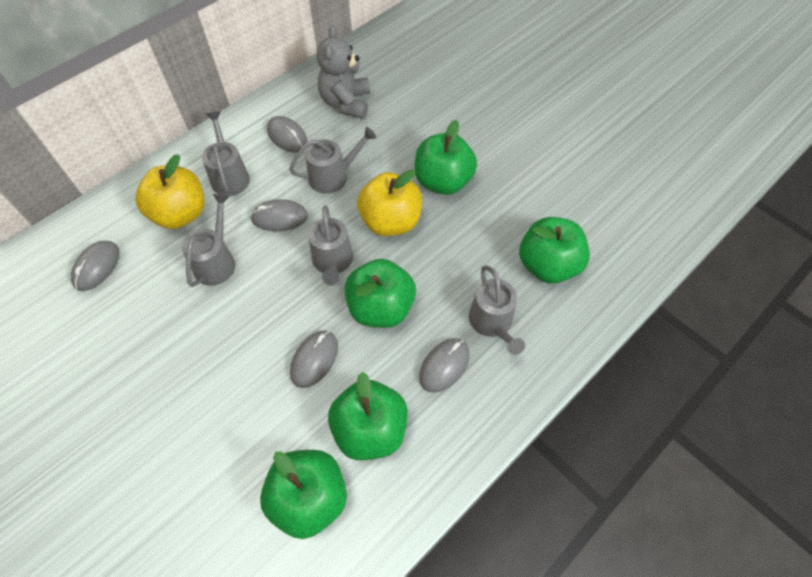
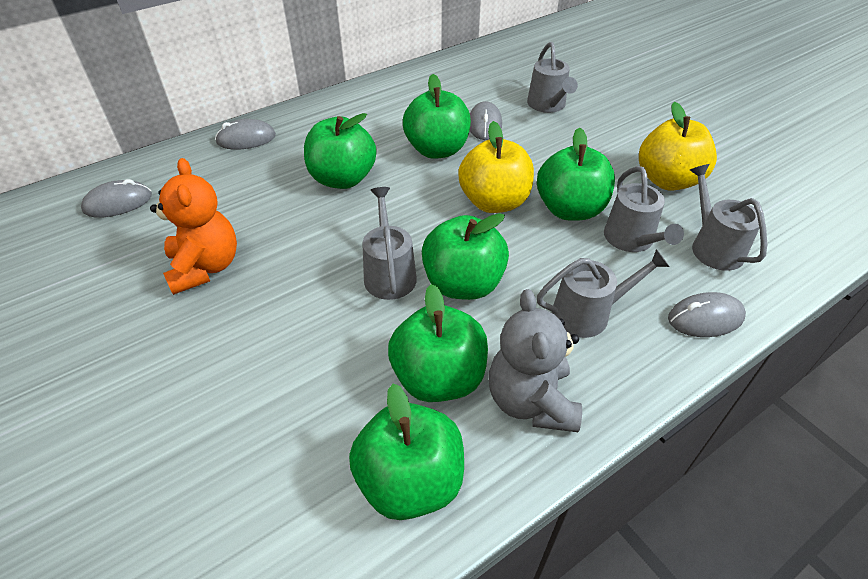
green apple: [260,450,347,539] [328,372,408,460] [345,259,416,328] [415,120,477,195] [519,217,590,284] = 5 -> [304,113,376,189] [349,384,464,520] [388,284,488,402] [403,74,471,159] [422,213,509,300] [537,128,615,221] = 6
grey mouse: [71,241,120,291] [250,199,308,231] [267,116,308,153] [290,330,338,388] [419,338,470,393] = 5 -> [81,179,152,218] [215,119,276,149] [470,101,502,140] [668,292,746,337] = 4
orange teddy bear: none = 0 -> [150,158,237,295] = 1

